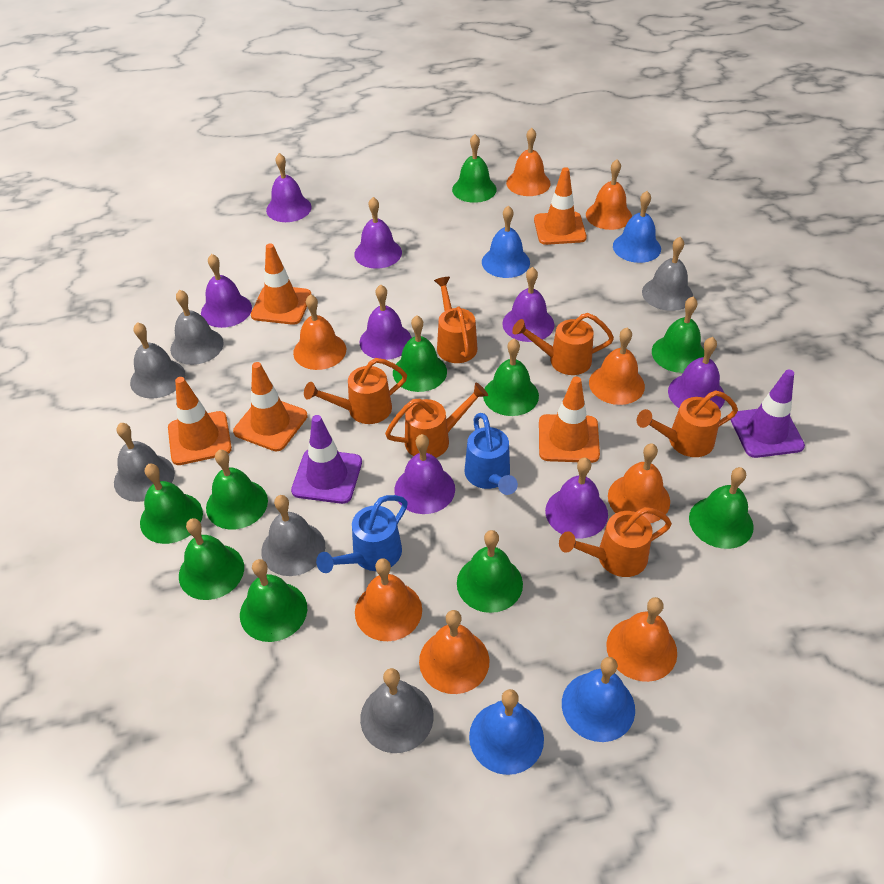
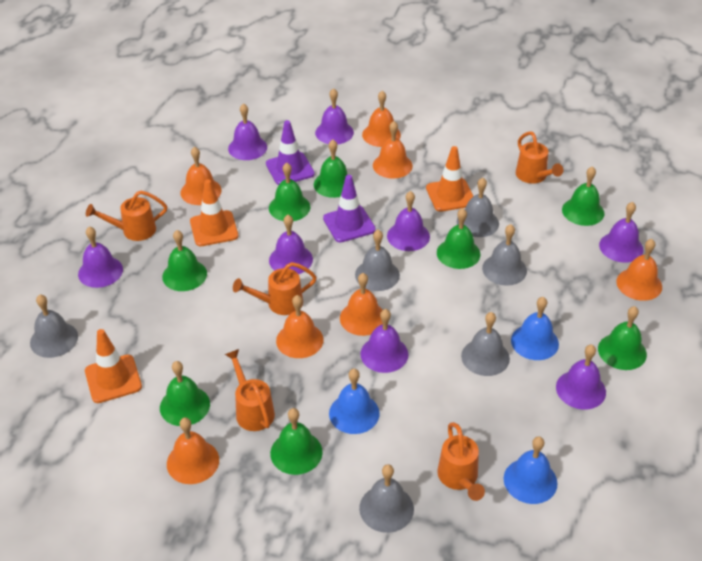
blue bell: [469,689,544,775] [482,205,530,278] [562,657,635,742] [613,191,661,263] = 4 -> [329,369,380,434] [504,437,558,504] [511,297,559,360] = 3
blue watering can: [316,495,408,573] [464,413,518,495] = 2 -> none = 0
green bell: [140,464,203,544] [179,518,244,600] [206,450,268,530] [240,559,307,642] [393,316,447,392] [452,134,497,203] [457,530,523,613] [483,339,539,416] [652,297,704,373] [689,467,754,549] = 10 -> [160,361,210,426] [162,230,207,291] [269,162,310,221] [270,408,323,475] [314,140,354,198] [437,208,480,269] [562,166,605,226] [598,306,647,370] = 8
orange bell: [293,294,346,370] [355,558,422,641] [419,610,489,694] [506,128,551,196] [586,160,632,230] [589,327,645,405] [606,597,677,682] [608,443,670,523] = 8 -> [167,417,219,484] [180,147,222,205] [276,295,324,358] [340,273,383,336] [362,91,401,147] [373,121,413,179] [616,239,662,301] = 7
orange traffic cone: [168,377,232,465] [233,362,308,451] [251,243,312,325] [534,167,587,245] [539,376,600,463] = 5 -> [85,329,142,403] [190,179,238,246] [426,146,473,212] = 3
orange watering can: [304,358,407,424] [385,382,488,458] [434,277,477,363] [512,313,614,375] [559,507,672,577] [637,390,738,457] = 6 -> [86,191,167,241] [225,349,275,431] [233,262,317,315] [437,422,485,501] [516,131,563,184] = 5

